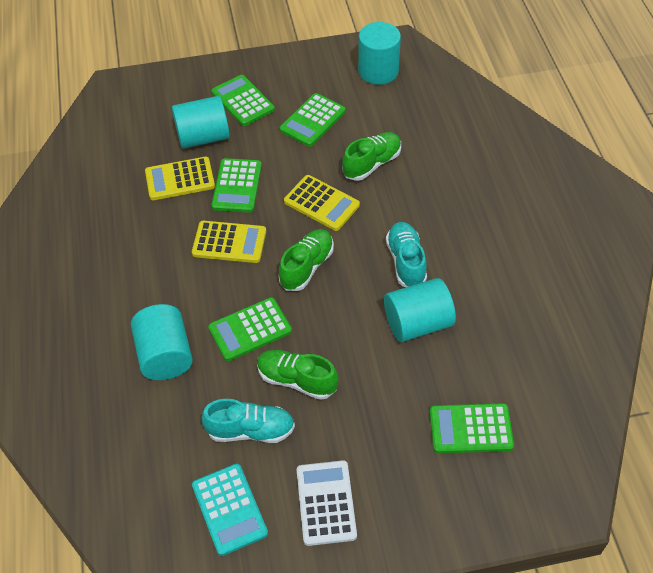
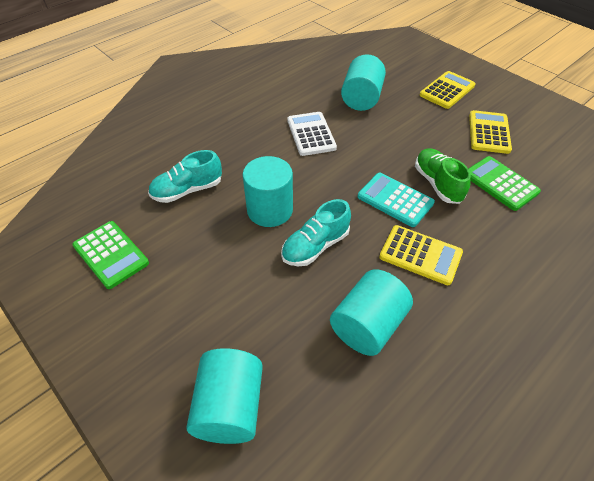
green calculator: [208,297,292,361] [211,75,275,126] [211,158,262,213] [280,93,345,147] [430,403,514,453] = 5 -> [72,221,149,289] [468,156,541,211] = 2
green shoe: [257,350,339,400] [279,229,334,291] [342,132,401,181] = 3 -> [415,148,471,204] = 1

